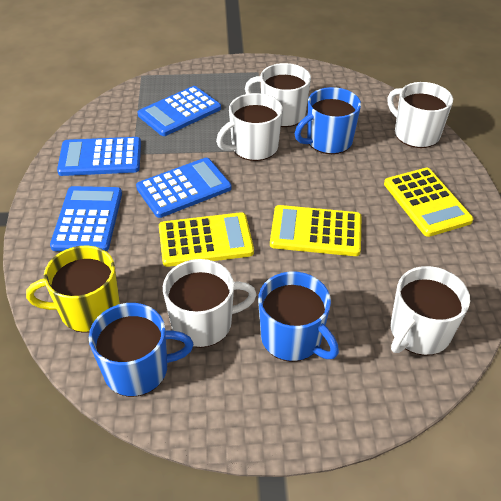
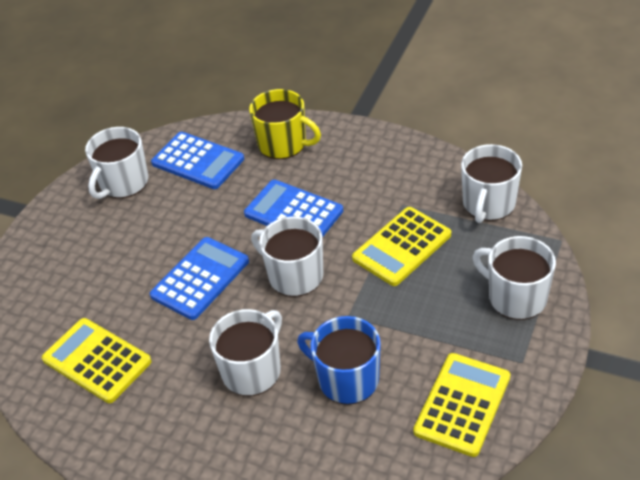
blue calculator: [50,186,122,251] [57,137,141,176] [136,158,231,218] [137,86,221,136] = 4 -> [150,237,249,320] [151,132,244,189] [244,180,343,238] = 3
blue mug: [89,303,193,397] [258,272,339,362] [295,87,361,154] = 3 -> [297,316,381,405] = 1

